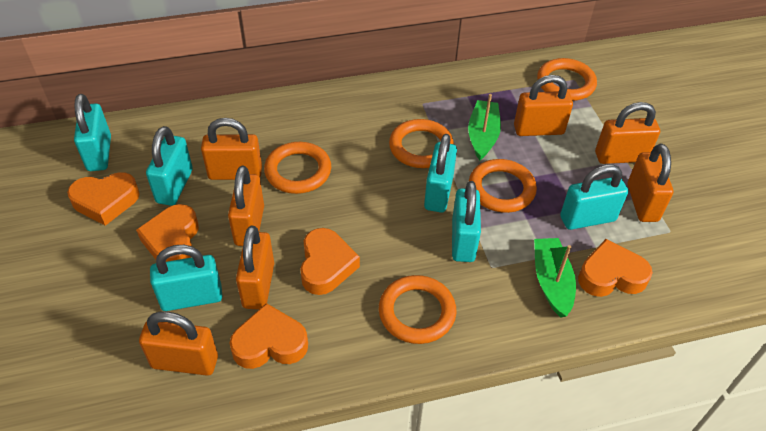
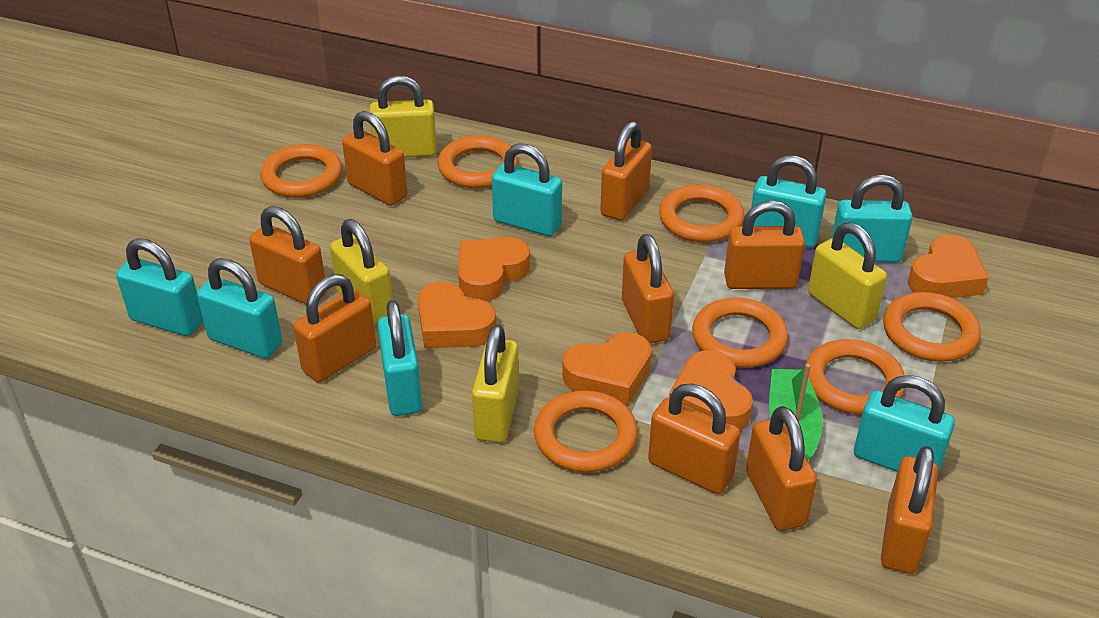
green boat: [468,94,501,160] [534,238,576,317] = 2 -> [769,364,823,460] = 1
orange padlock: [139,311,218,376] [201,118,262,180] [228,166,264,246] [236,226,274,309] [514,75,573,136] [595,102,660,164] [628,144,673,222] = 7 -> [249,206,327,305] [293,274,376,382] [342,111,408,206] [600,121,652,221] [622,234,674,344] [648,384,740,494] [724,201,805,289] [746,406,817,531] [881,446,938,574] = 9
orange ring: [264,142,331,194] [379,275,456,344] [389,119,454,168] [469,159,537,213] [537,58,597,101] = 5 -> [260,144,342,198] [438,136,518,188] [534,391,638,472] [659,185,744,242] [692,298,788,368] [805,339,905,414] [883,292,981,362] = 7
turquoise padlock: [74,94,111,171] [146,126,193,206] [150,245,223,311] [424,134,457,213] [452,181,481,262] [560,164,628,230] = 6 -> [116,238,203,336] [197,258,282,359] [378,300,422,416] [492,143,562,236] [751,155,826,248] [831,175,913,262] [854,375,955,473] = 7
yellow padlock: none = 0 -> [330,219,393,325] [369,75,437,158] [472,325,519,443] [808,222,887,329] = 4

